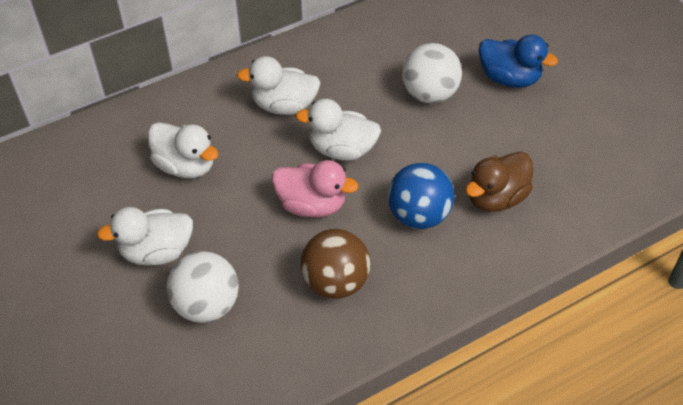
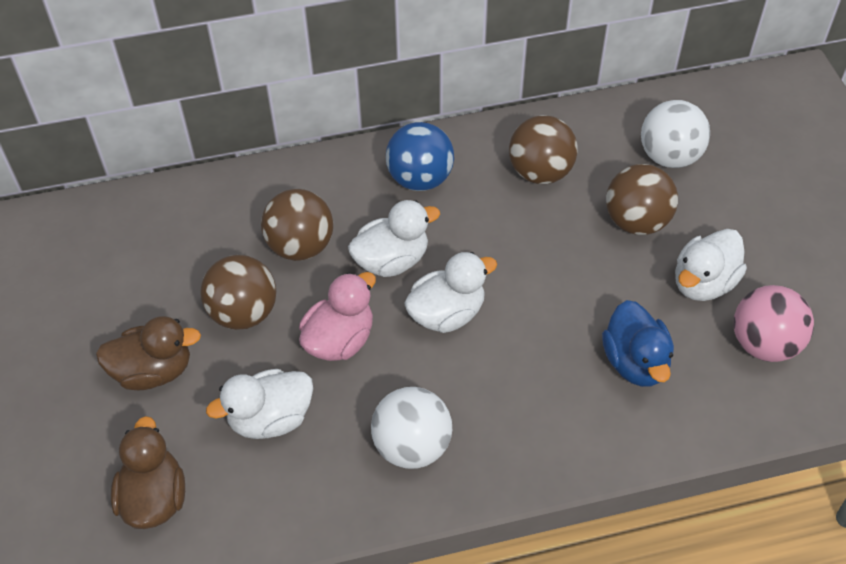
brown ball: [301,229,370,299] = 1 -> [200,255,276,330] [261,189,333,261] [509,115,578,184] [606,164,678,235] = 4
brown duck: [465,151,533,212] = 1 -> [96,316,201,390] [111,416,185,529] = 2
pink ball: none = 0 -> [733,285,814,362] = 1

